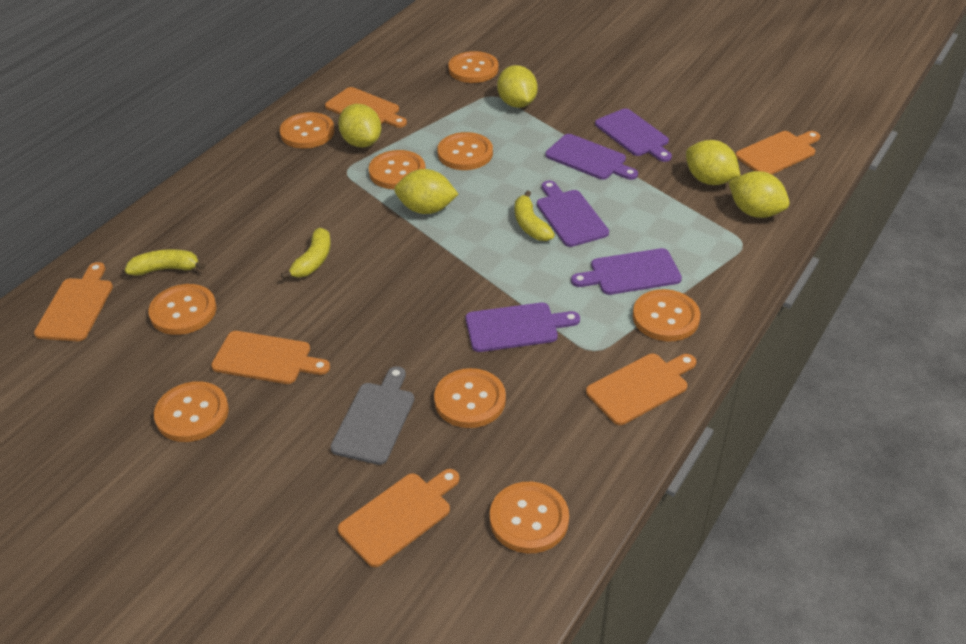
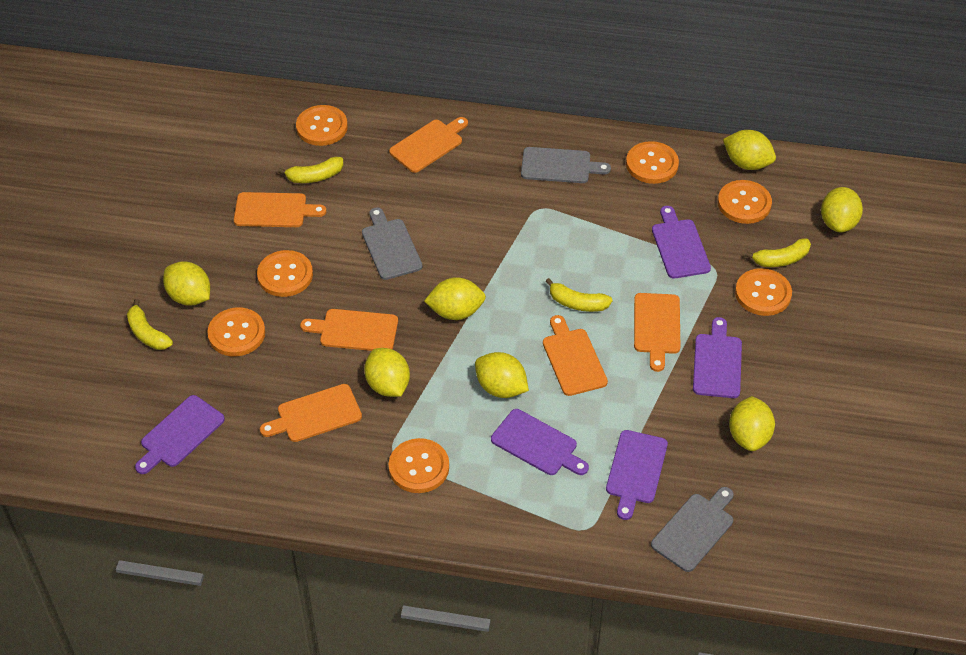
grey cutting board: [331,366,414,465] = 1 -> [362,207,422,280] [521,147,611,183] [651,487,733,572] = 3
orange button: [148,284,216,335] [154,381,229,442] [280,112,334,149] [369,150,426,189] [434,368,506,428] [437,132,493,170] [448,51,498,83] [490,482,569,553] [633,289,700,342] = 9 -> [207,308,265,356] [257,250,313,297] [296,105,348,146] [389,438,449,493] [626,141,679,184] [718,180,772,224] [735,268,792,316] = 7
yellow banana: [125,249,206,276] [281,228,331,279] [515,191,555,241] = 3 -> [127,299,173,350] [278,157,343,183] [546,278,612,312] [745,238,811,267] = 4
yellow lemon: [338,104,381,148] [394,169,458,214] [497,65,538,108] [686,140,740,185] [728,171,790,218] = 5 -> [163,262,210,306] [364,348,410,397] [424,277,486,320] [475,352,529,398] [723,130,776,170] [729,396,775,451] [821,187,863,232] = 7

